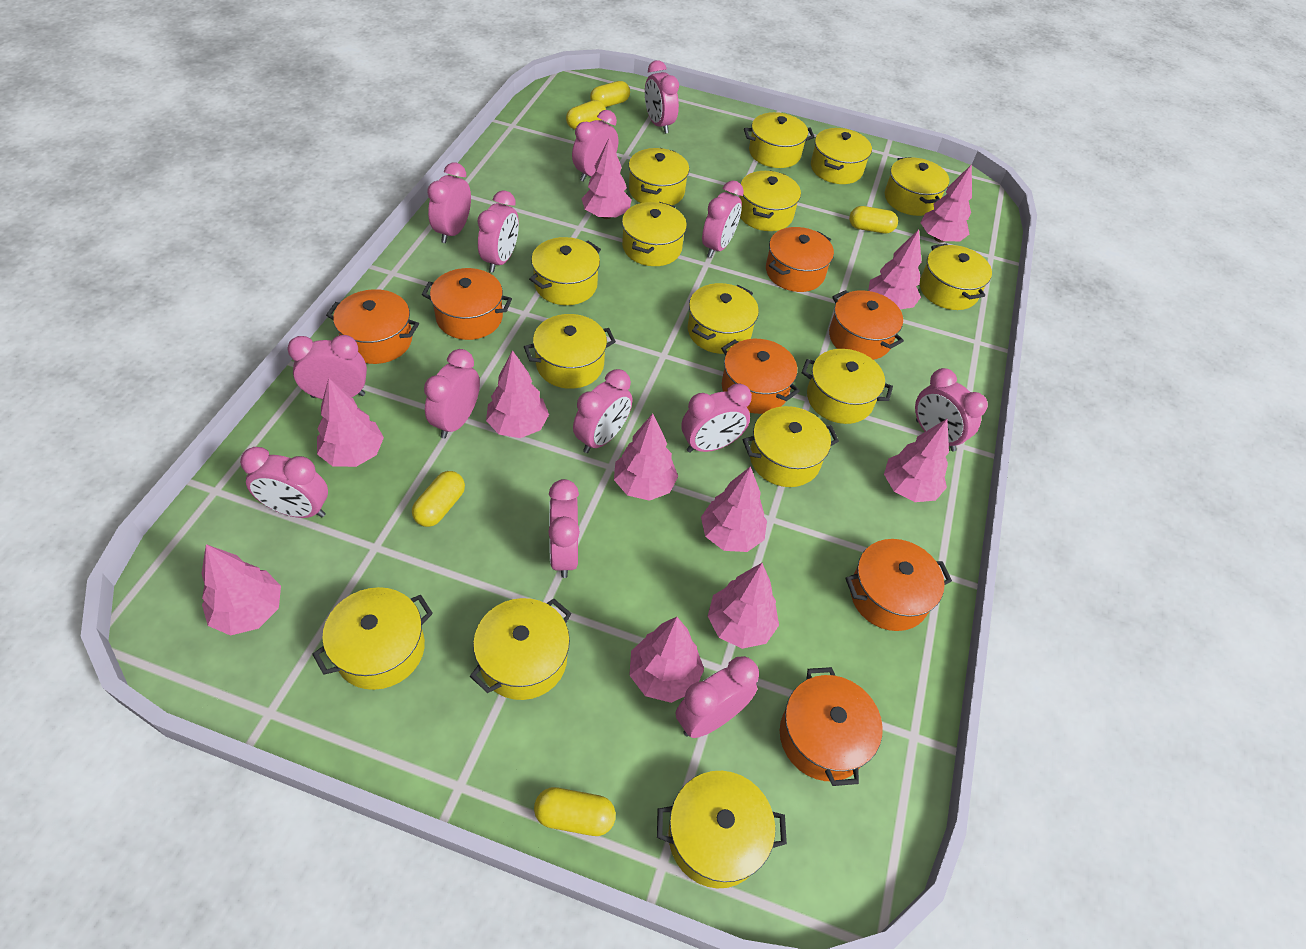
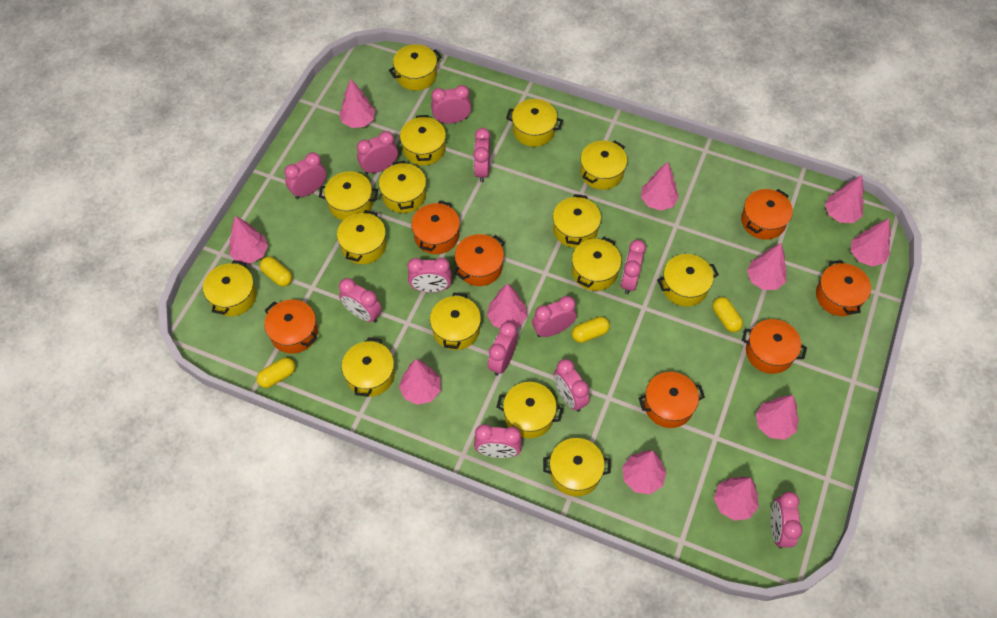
pink clock: [240,447,328,518] [288,335,367,399] [424,349,480,439] [427,162,471,243] [477,190,519,273] [548,479,580,578] [572,110,618,182] [573,369,632,453] [645,60,679,134] [676,656,759,738] [682,383,752,453] [702,180,744,258] [915,368,988,451] = 13 -> [284,152,326,199] [339,278,382,323] [357,131,398,174] [407,258,452,293] [431,85,471,124] [473,128,490,182] [474,424,522,458] [488,322,518,376] [532,296,577,337] [554,359,589,412] [621,240,646,294] [771,492,803,548] = 12
yellow capsule: [412,471,465,527] [534,787,616,836] [566,100,606,129] [590,81,630,107] [849,206,898,233] = 5 -> [257,358,296,388] [260,257,292,287] [572,317,610,343] [712,297,743,332] = 4

